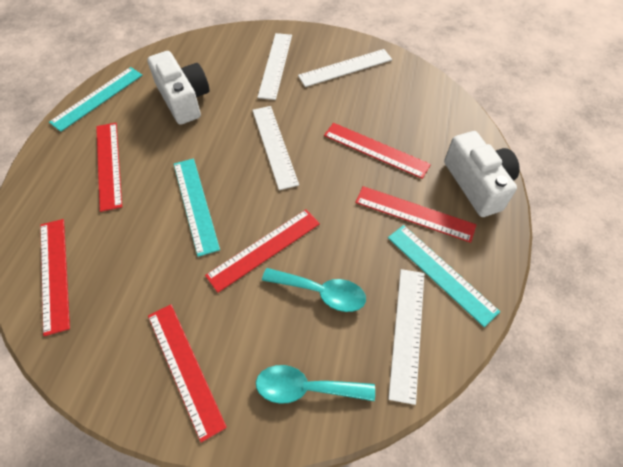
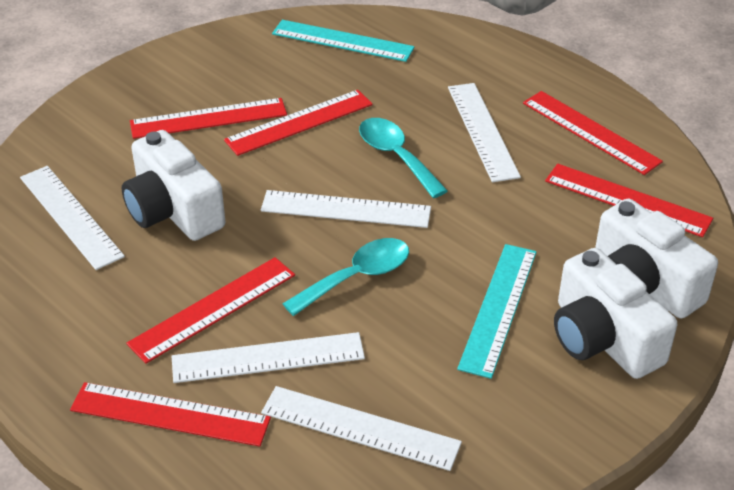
turquoise ruler: [49,67,143,132] [174,158,220,257] [388,225,500,327] = 3 -> [272,20,415,62] [457,244,537,379] = 2
white camera: [147,51,209,125] [444,131,520,217] = 2 -> [122,130,226,241] [554,248,677,379] [595,199,718,319] = 3
white ruler: [252,106,299,190] [257,33,292,100] [298,49,392,87] [388,269,424,405] = 4 -> [20,166,125,270] [172,332,365,383] [261,190,431,228] [261,386,462,471] [448,83,521,182] = 5

